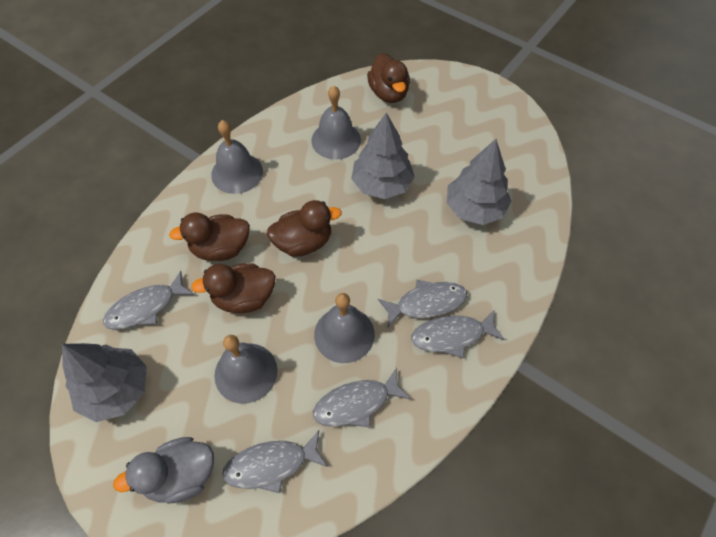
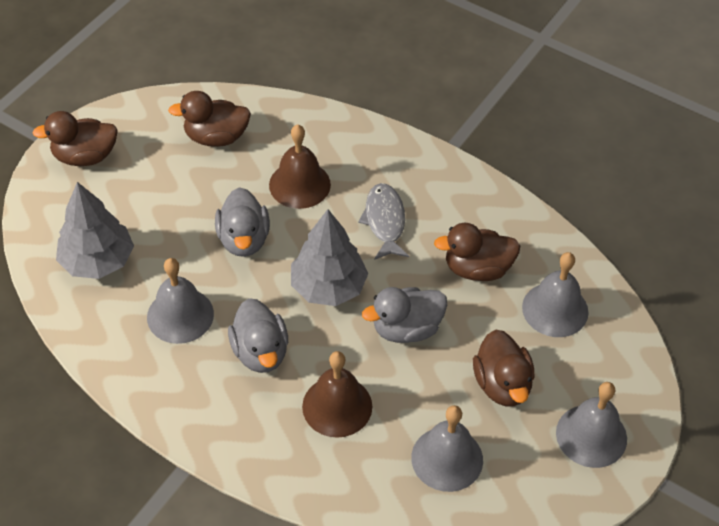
brown bell: none = 0 -> [269,124,331,209] [302,351,372,438] = 2
grey duck: [113,437,214,504] = 1 -> [215,187,270,257] [228,298,288,373] [362,287,447,343] = 3
grey fish: [103,271,194,330] [222,431,328,493] [313,368,411,427] [378,280,467,327] [411,310,505,358] = 5 -> [358,183,409,260] = 1
grey tree: [62,343,147,422] [351,113,415,199] [447,139,512,225] = 3 -> [56,182,134,279] [291,209,368,306] = 2

